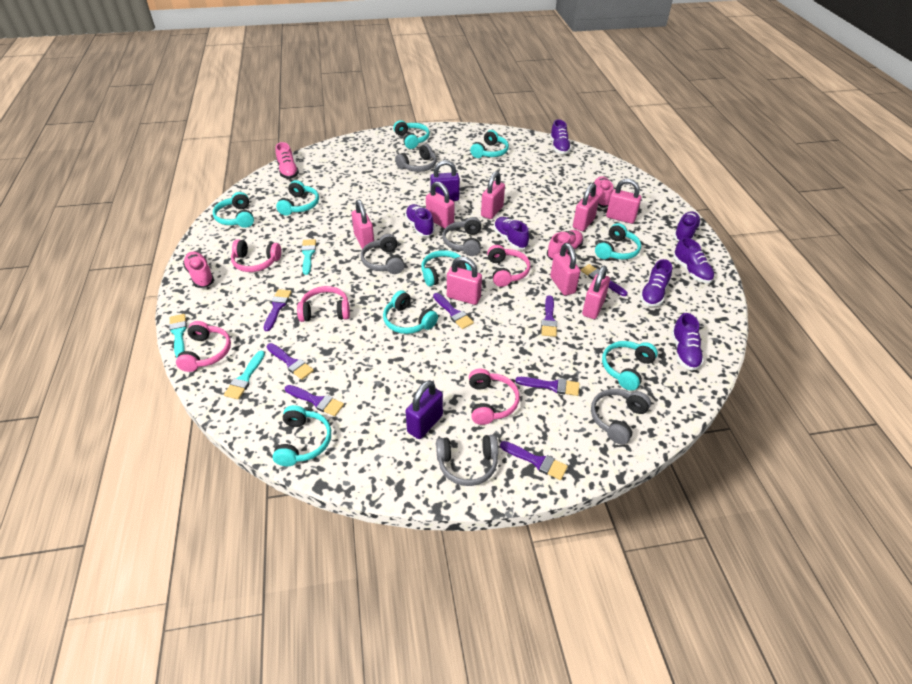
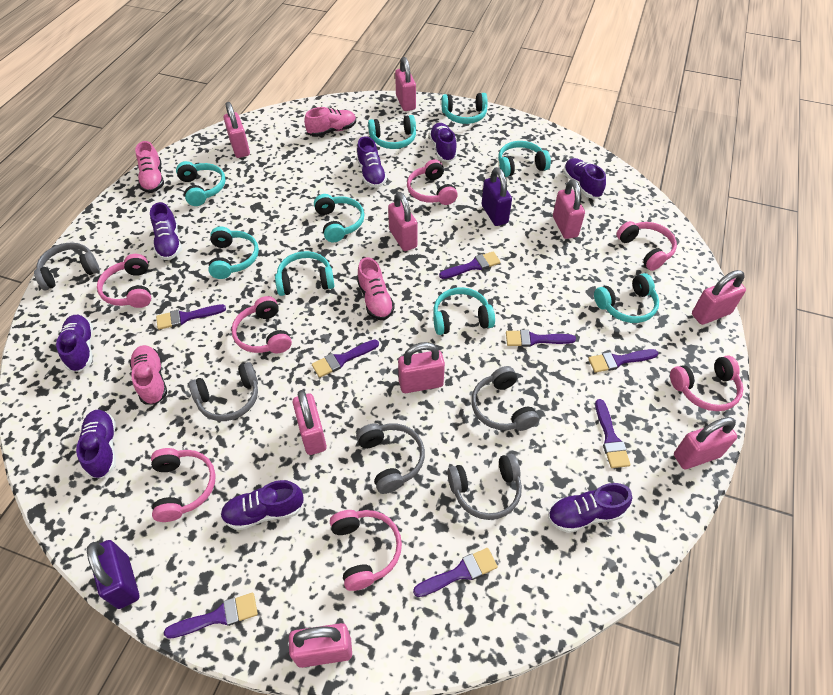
pink headphones: [176,321,231,372] [231,239,281,272] [297,286,350,322] [469,369,520,425] [487,245,531,287] = 5 -> [97,254,151,308] [151,448,216,522] [231,296,292,353] [330,510,402,591] [407,159,458,205] [616,221,677,271] [670,356,743,411] = 7
pink padlock: [351,200,374,249] [426,182,455,229] [447,256,482,305] [481,171,505,219] [550,243,580,296] [573,183,599,231] [582,266,610,319] [606,179,642,224] = 8 -> [224,102,250,158] [289,623,352,668] [293,390,327,455] [388,192,417,251] [395,57,416,111] [398,342,445,393] [553,179,585,239] [674,417,737,469] [692,270,746,325] = 9
purple shoe: [405,204,435,237] [494,217,529,249] [550,119,571,154] [640,259,672,307] [671,313,704,371] [673,237,714,283] [674,211,701,242] = 7 -> [56,315,93,372] [76,410,116,479] [150,202,182,260] [220,480,304,530] [357,136,387,188] [429,123,457,162] [548,483,632,533] [563,158,606,198] = 8
turquoise brush: [169,314,187,357] [224,351,265,399] [301,239,316,275] = 3 -> none = 0

